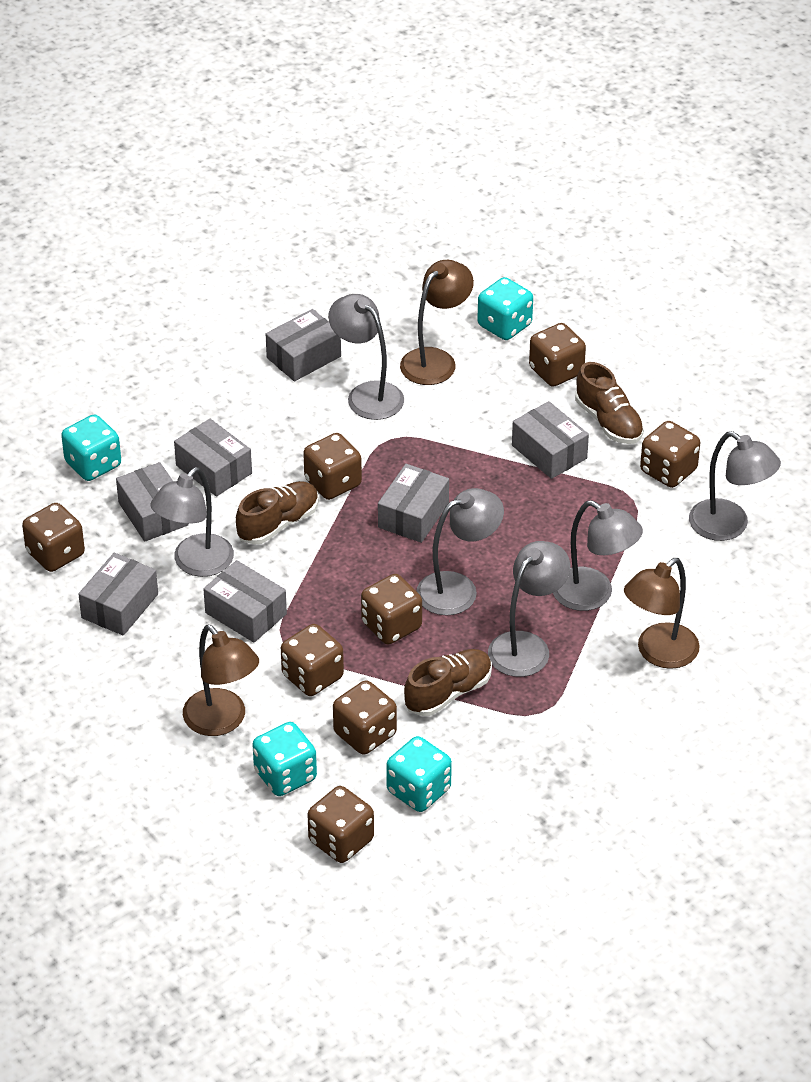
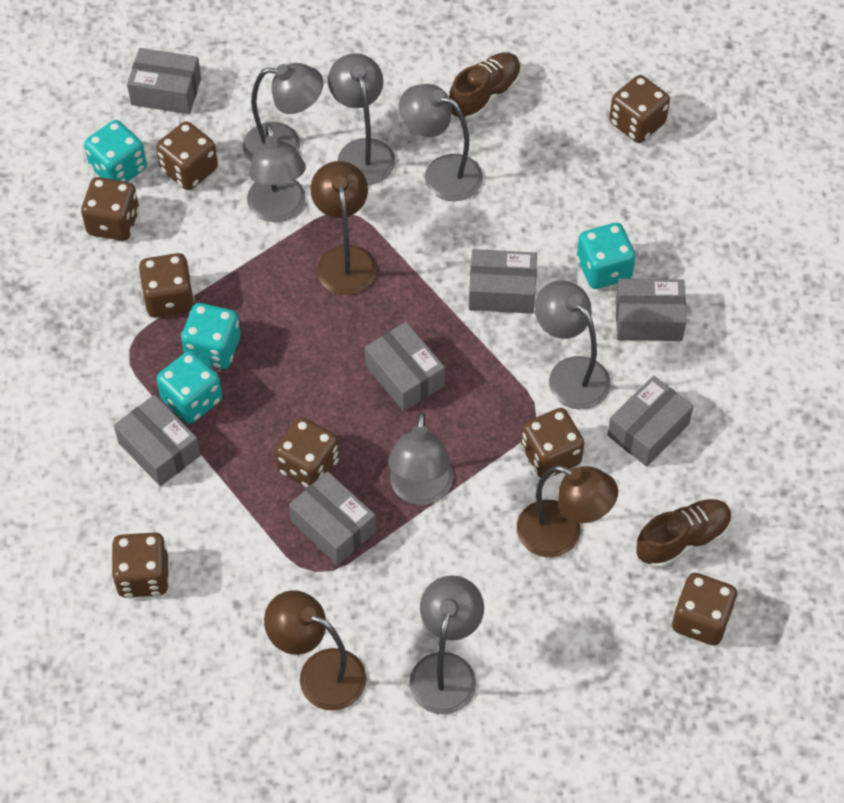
brown shoe: [236,481,319,545] [404,649,492,716] [575,362,644,444] = 3 -> [449,52,521,121] [636,499,732,569] = 2
grey lamp: [150,467,234,577] [328,294,404,420] [417,488,504,616] [488,541,570,677] [553,500,643,611] [689,431,781,541] = 6 -> [243,63,324,162] [247,124,306,222] [328,53,395,185] [388,412,453,505] [399,84,483,201] [409,575,484,714] [535,280,611,409] = 7

